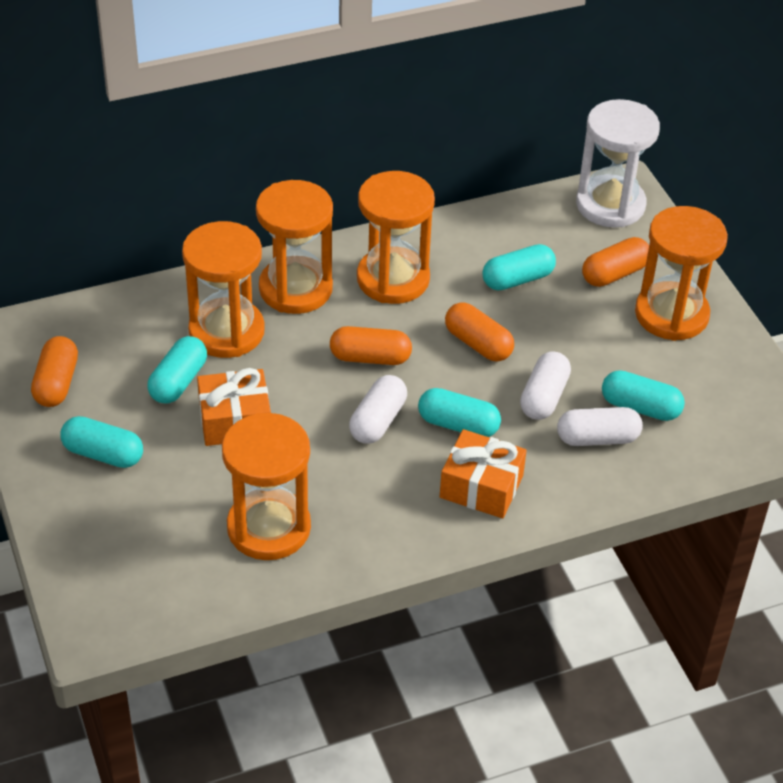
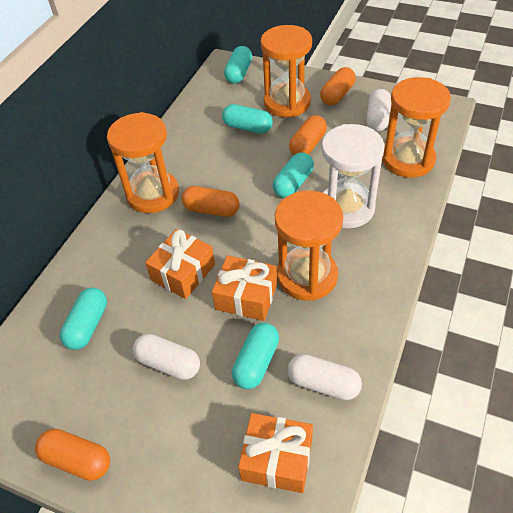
orange gift: [197,368,271,446] [440,429,527,518] = 2 -> [145,229,215,299] [212,255,277,321] [238,413,313,493] = 3
orange hourglass: [182,221,265,358] [222,413,311,560] [256,180,333,314] [357,171,435,304] [635,206,728,341] = 5 -> [107,112,179,213] [261,25,312,117] [275,190,343,301] [382,77,451,177] = 4

